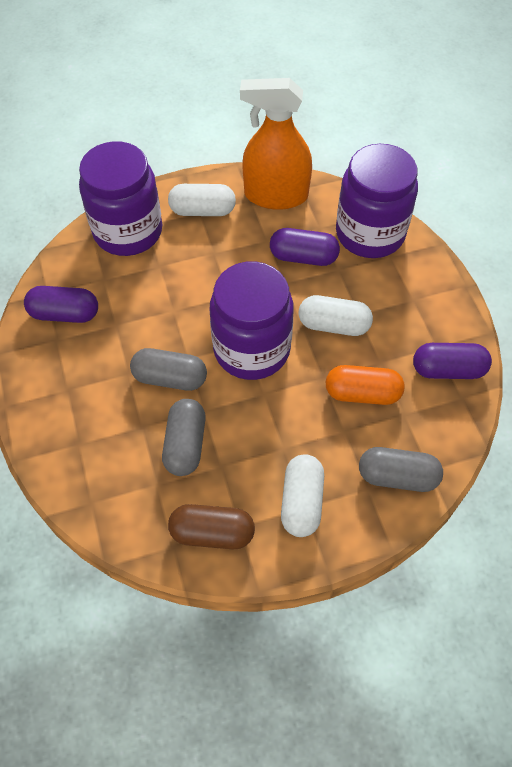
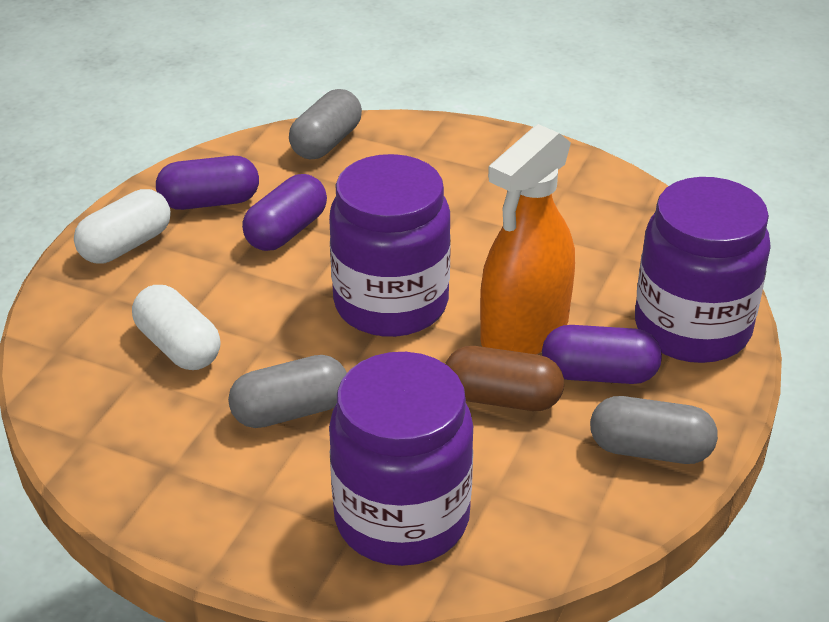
orange capsule: [326,365,405,405] = 1 -> none = 0
white capsule: [168,184,236,216] [281,454,324,537] [299,295,373,336] = 3 -> [74,189,171,263] [132,285,221,370] = 2

